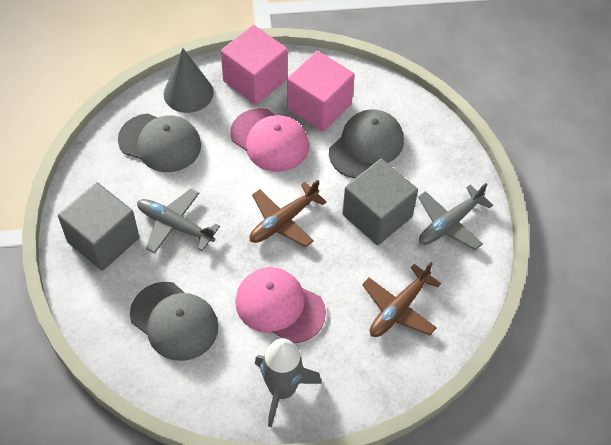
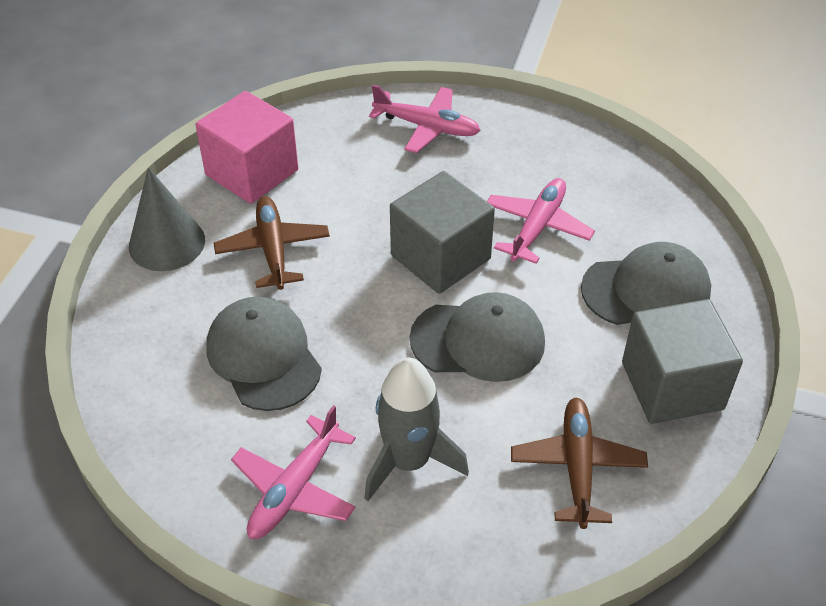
grey plane: [137,189,220,254] [418,183,493,250] = 2 -> none = 0
pink cap: [230,108,309,172] [235,267,326,343] = 2 -> none = 0
pink cube: [221,25,288,105] [287,51,355,132] = 2 -> [196,91,298,204] = 1
pink plane: none = 0 -> [231,405,356,539] [369,85,481,153] [487,178,595,264] = 3

